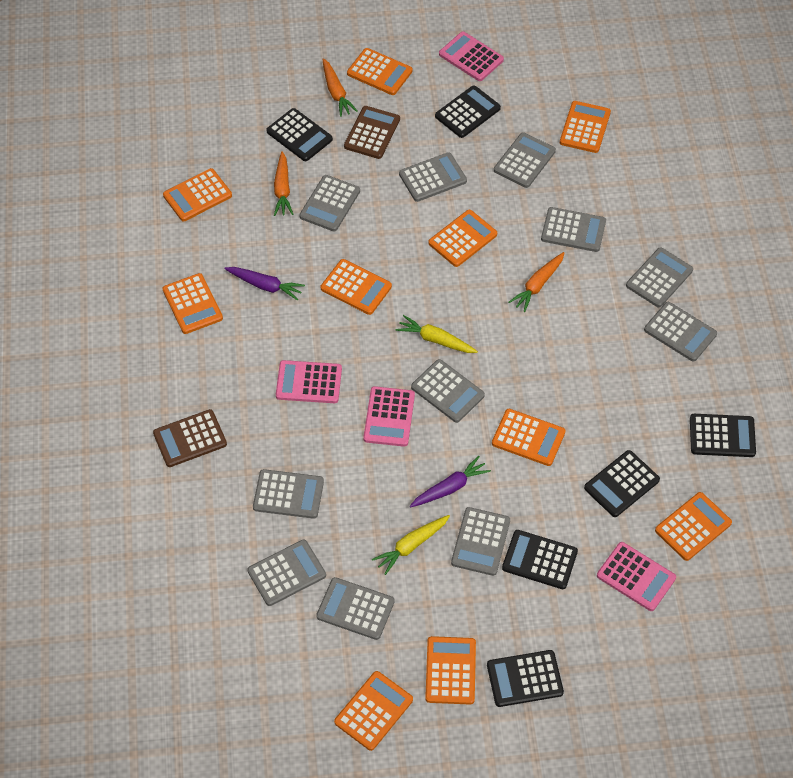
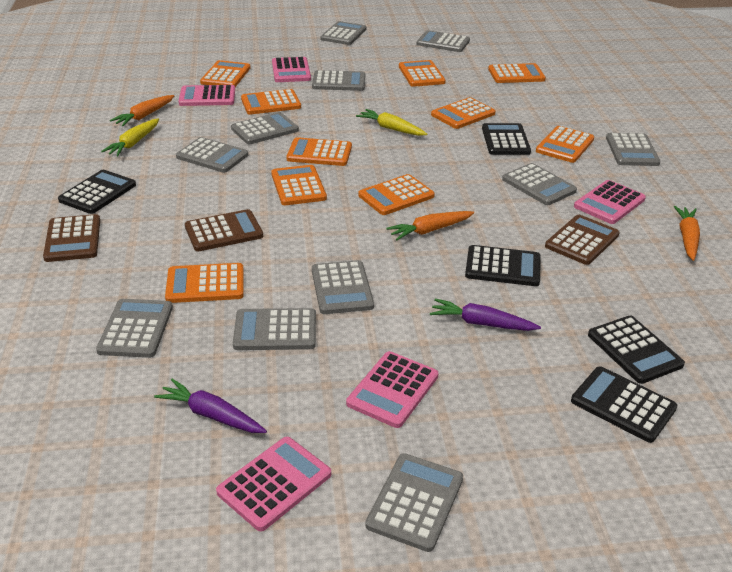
black calculator: [266,108,333,161] [435,86,501,138] [487,650,564,707] [502,530,578,589] [584,450,660,517] [690,414,756,457] = 6 -> [58,170,136,214] [465,245,541,286] [482,123,531,155] [571,366,678,443] [588,316,685,384] = 5
brown calculator: [153,409,227,467] [344,106,400,159] = 2 -> [43,214,100,262] [185,209,263,251] [545,215,620,265] = 3
pink calculator: [276,360,342,403] [363,386,415,447] [439,32,504,81] [597,542,676,611] = 4 -> [179,85,235,106] [216,437,331,531] [272,57,311,82] [346,351,438,428] [574,180,646,224] = 5

